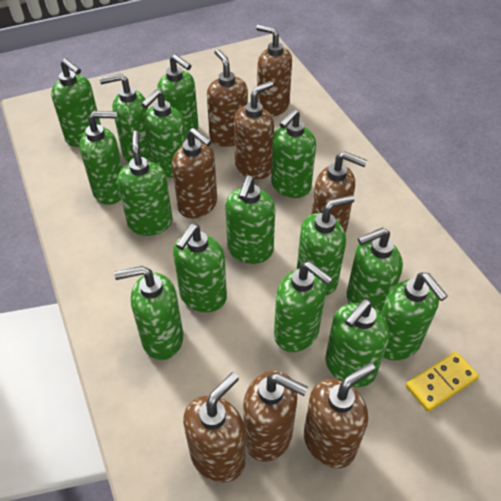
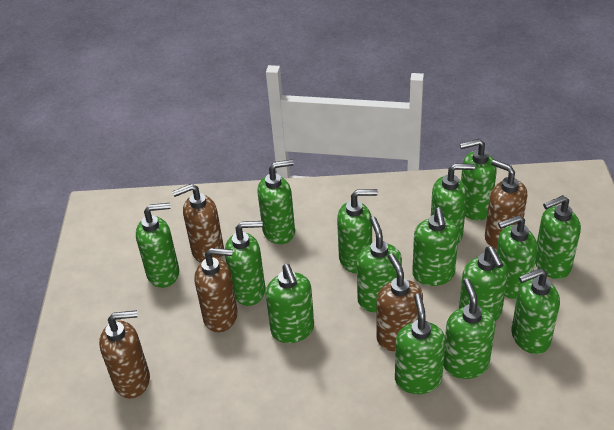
brown soap dispenser: [172,128,217,218] [183,372,245,482] [207,49,248,147] [234,81,274,179] [243,371,308,462] [256,24,292,117] [304,363,376,468] [312,151,367,233] = 8 -> [99,310,150,399] [172,184,224,263] [195,248,238,332] [376,254,423,351] [485,159,527,249] = 5
yellow domino: [406,352,479,412] = 1 -> none = 0

